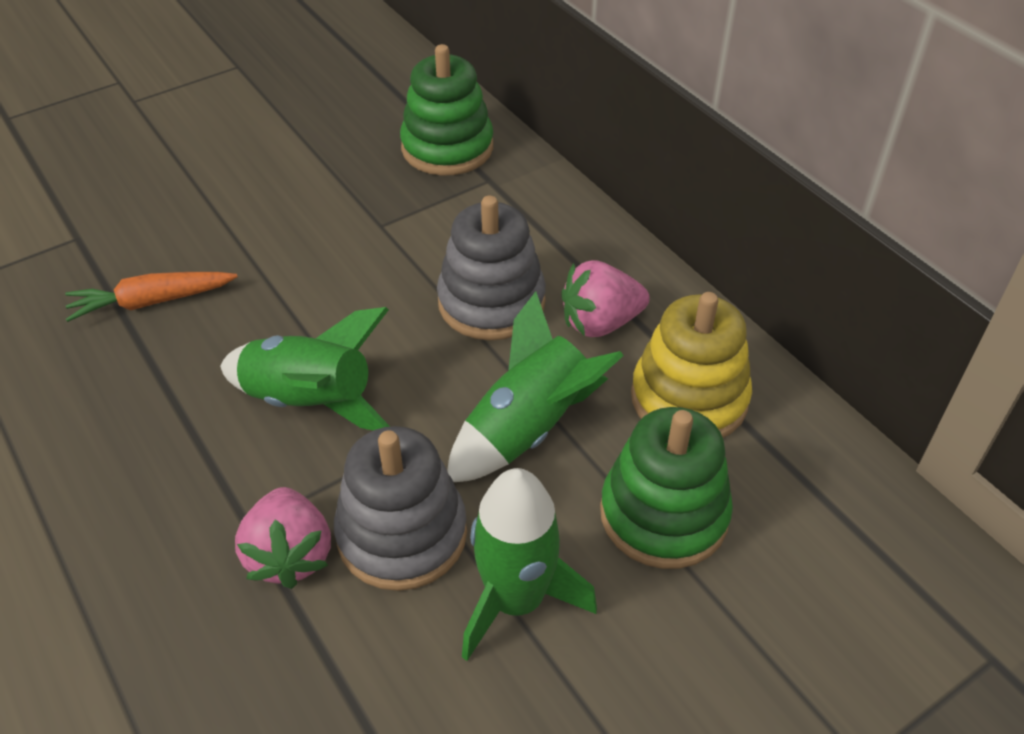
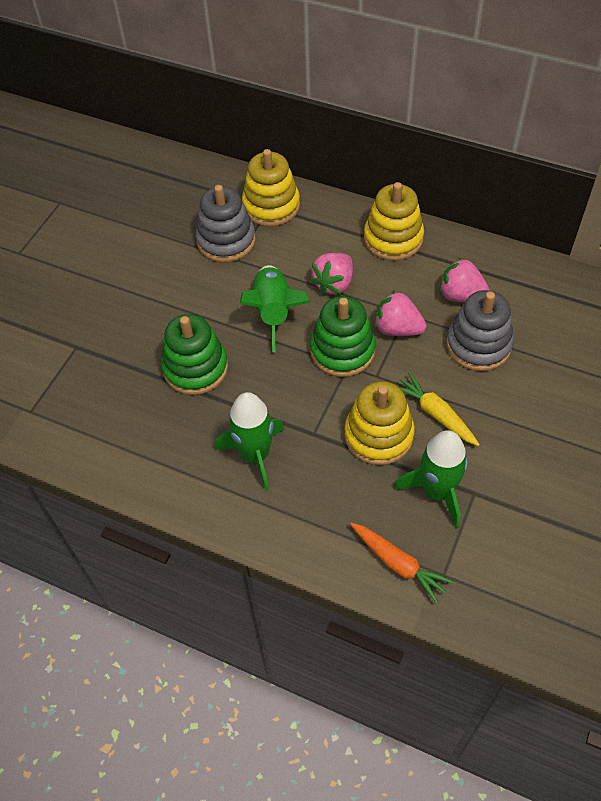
pink strawberry: [235,487,331,589] [561,260,650,337] = 2 -> [310,253,353,295] [375,290,427,336] [440,257,490,302] = 3
yellow carrot: none = 0 -> [399,372,480,446] = 1
yellow stacking toy: [631,292,752,438] = 1 -> [242,149,300,227] [344,381,415,465] [364,182,424,261] = 3

